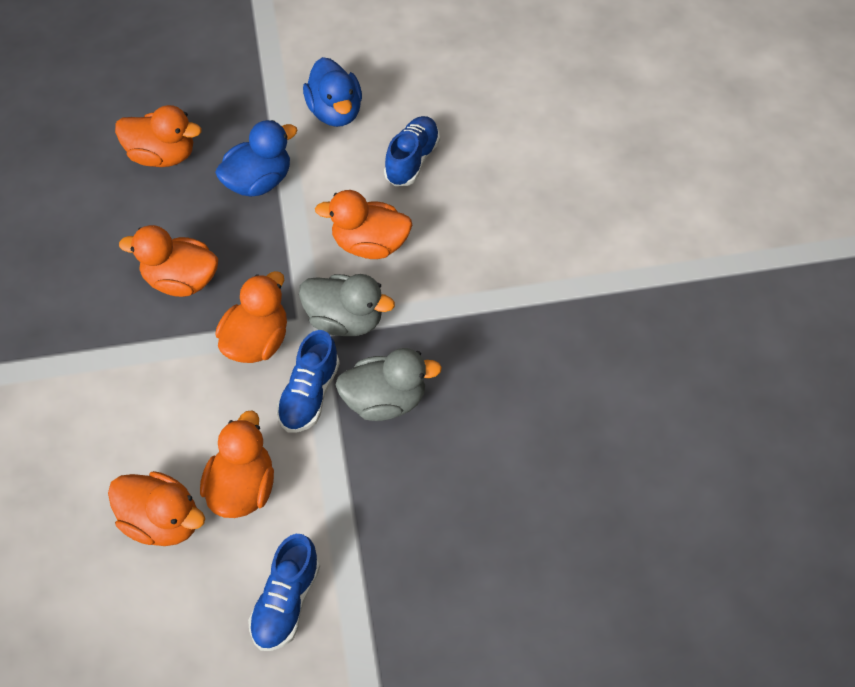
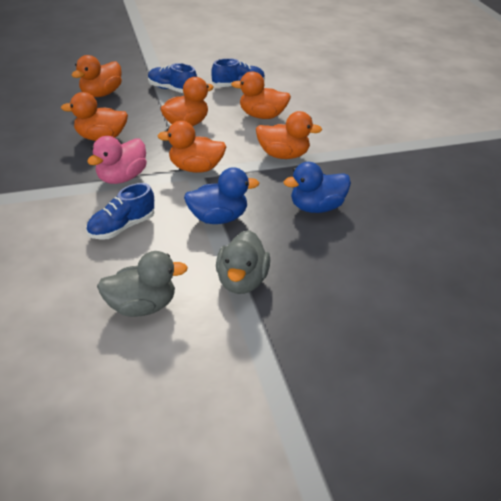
pink duck: none = 0 -> [87,136,147,184] = 1

